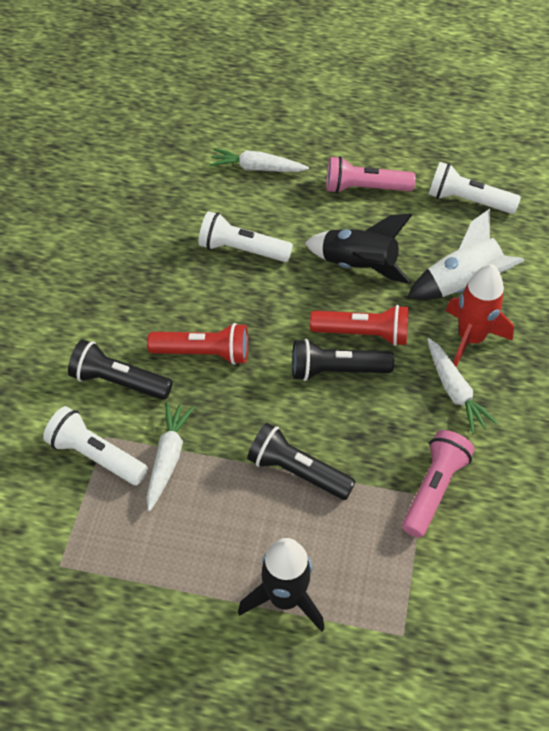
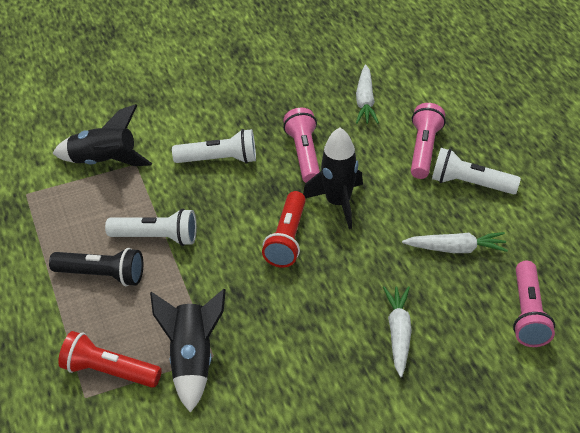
black flashlight: [68,340,173,400] [247,423,356,500] [292,339,394,381] = 3 -> [49,248,143,286] = 1
black rocket: [238,538,325,632] [305,214,412,284] = 2 -> [52,104,152,166] [150,289,226,413] [303,127,363,229] = 3
pink flashlight: [326,156,416,193] [402,430,475,538] = 2 -> [283,108,320,183] [411,103,446,179] [513,261,555,347] = 3
red rocket: [445,264,514,367] = 1 -> none = 0
white rocket: [407,209,524,300] = 1 -> none = 0

